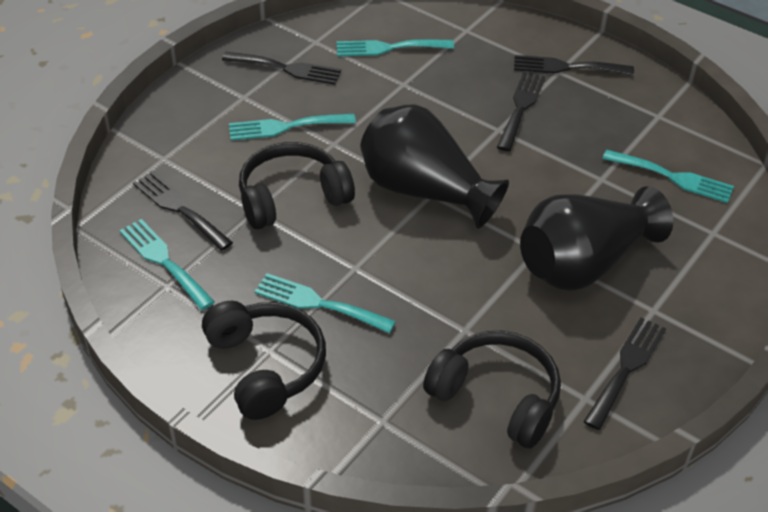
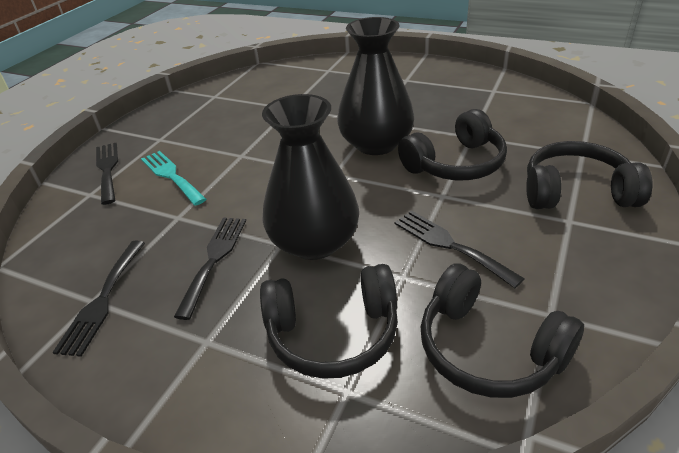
black fork: [133,171,233,251] [222,52,341,85] [497,72,545,151] [514,55,634,75] [584,317,666,430] = 5 -> [53,241,145,357] [96,143,118,205] [174,218,246,320] [394,210,525,288] = 4
black headphones: [202,301,326,420] [239,142,355,229] [423,331,561,448] = 3 -> [260,264,398,379] [398,109,507,180] [421,263,584,398] [526,141,652,209] = 4
turquoise fork: [119,219,215,310] [229,114,356,140] [254,273,396,333] [336,39,454,56] [602,149,734,203] = 5 -> [141,151,206,206] = 1

